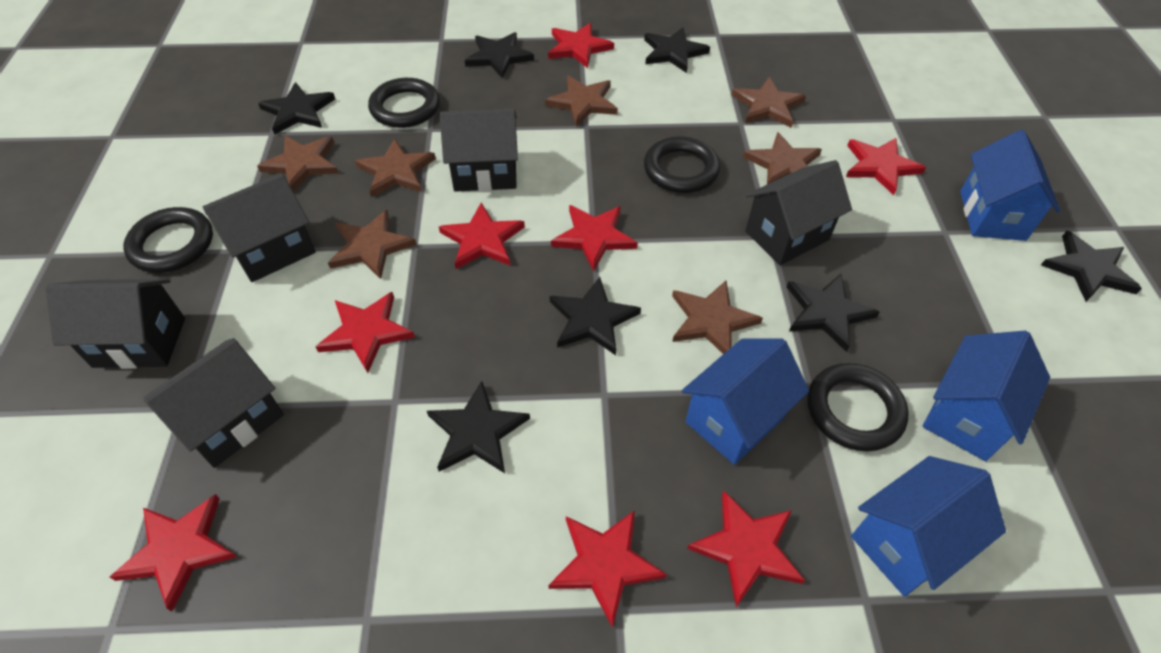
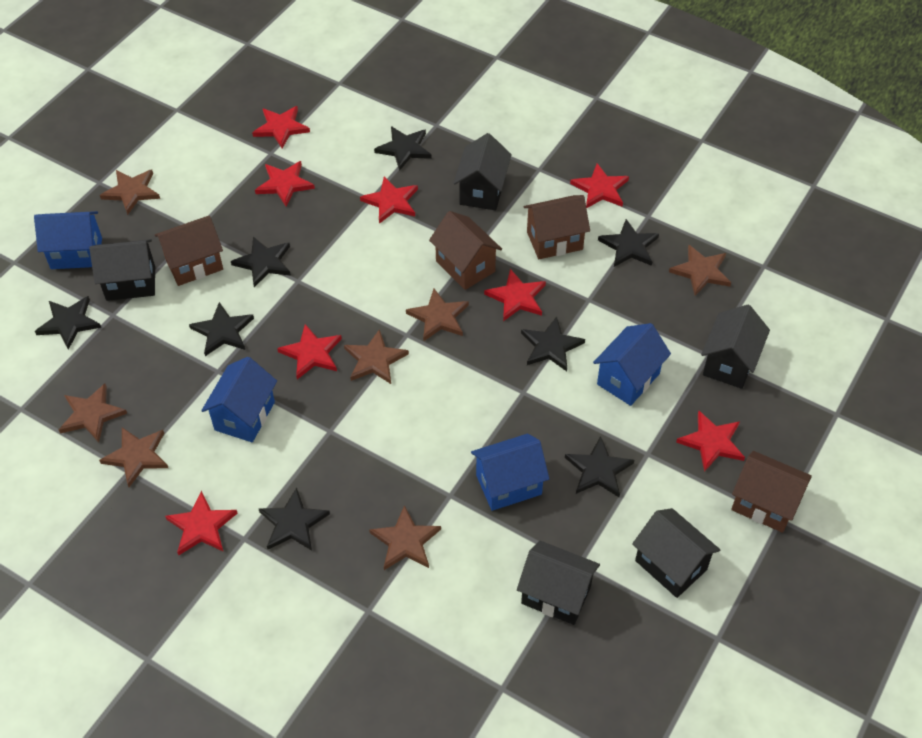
black ring: [123,207,213,273] [368,78,440,128] [644,136,720,193] [807,363,909,451] = 4 -> none = 0
black star: [258,82,335,135] [427,381,530,473] [465,32,534,78] [549,277,641,355] [644,27,710,73] [787,274,880,352] [1041,231,1142,302] = 7 -> [35,296,101,350] [189,302,254,356] [231,237,291,287] [259,487,330,551] [374,126,432,171] [521,316,585,371] [565,436,634,497] [598,219,659,267] = 8
brown house: none = 0 -> [155,216,223,286] [429,211,502,290] [524,195,590,259] [731,451,812,533] = 4

